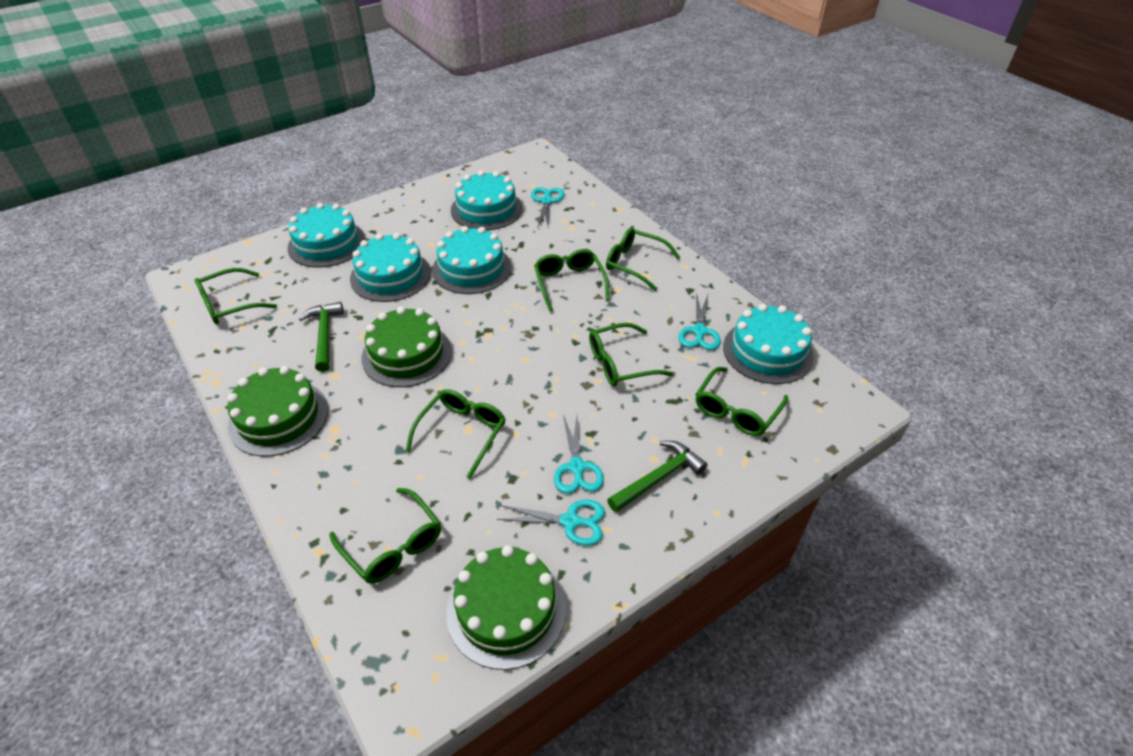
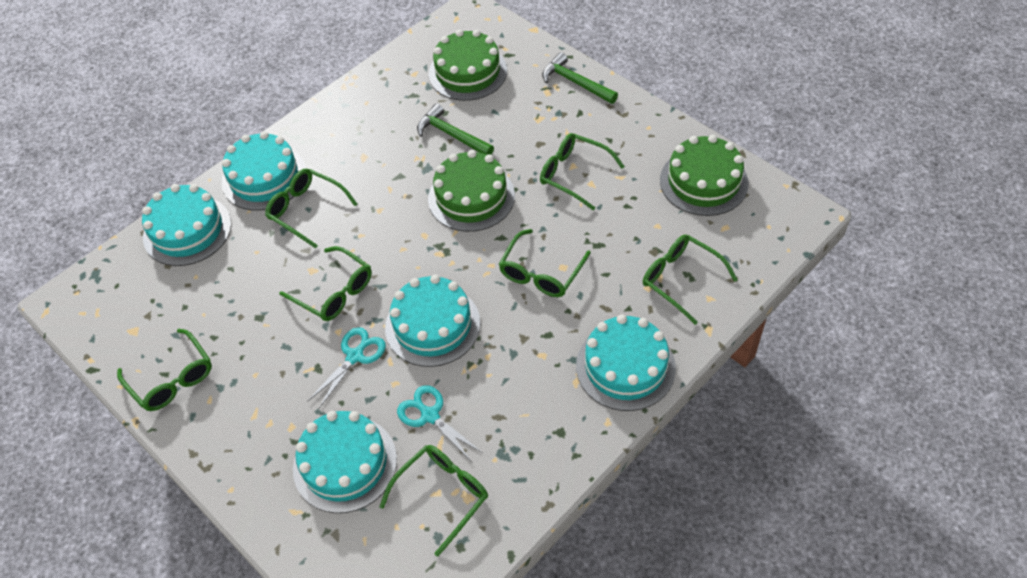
turquoise scissors: [497,500,605,546] [531,187,565,227] [554,415,604,494] [678,293,721,350] = 4 -> [308,327,386,408] [397,385,483,462] = 2

